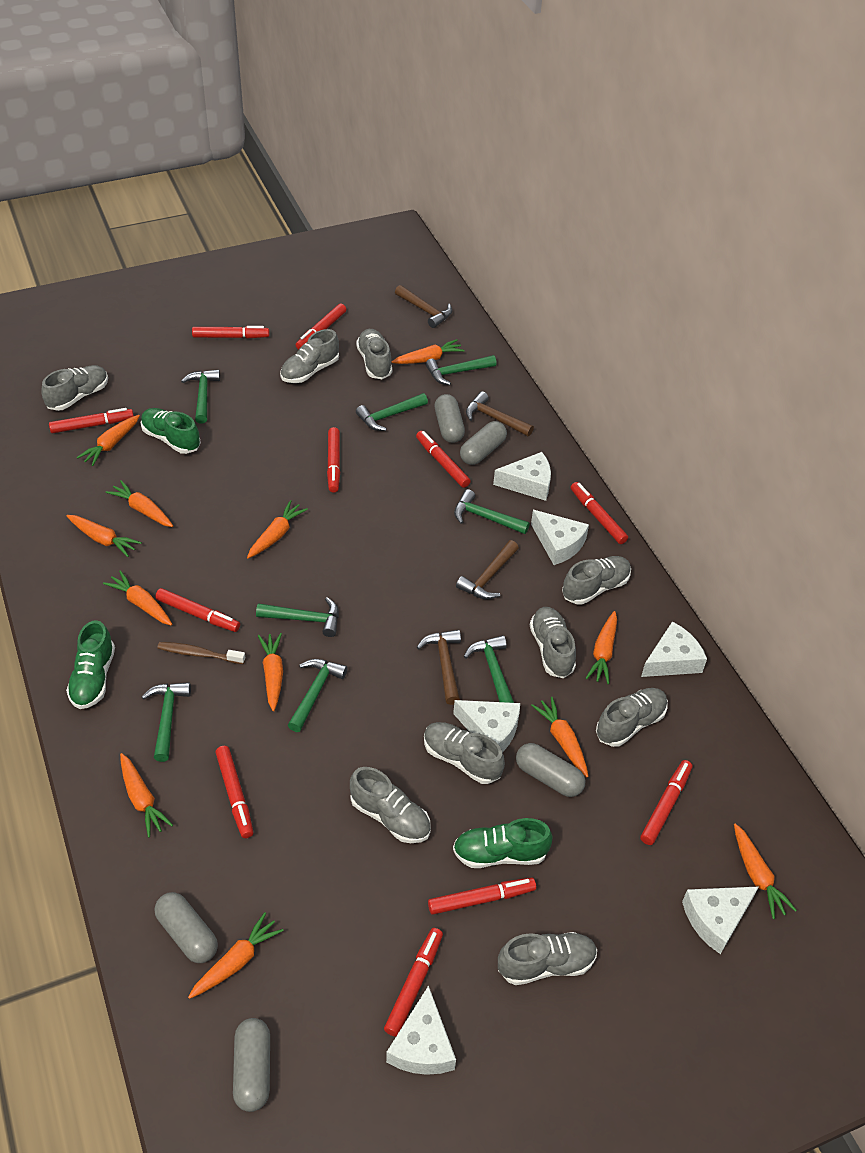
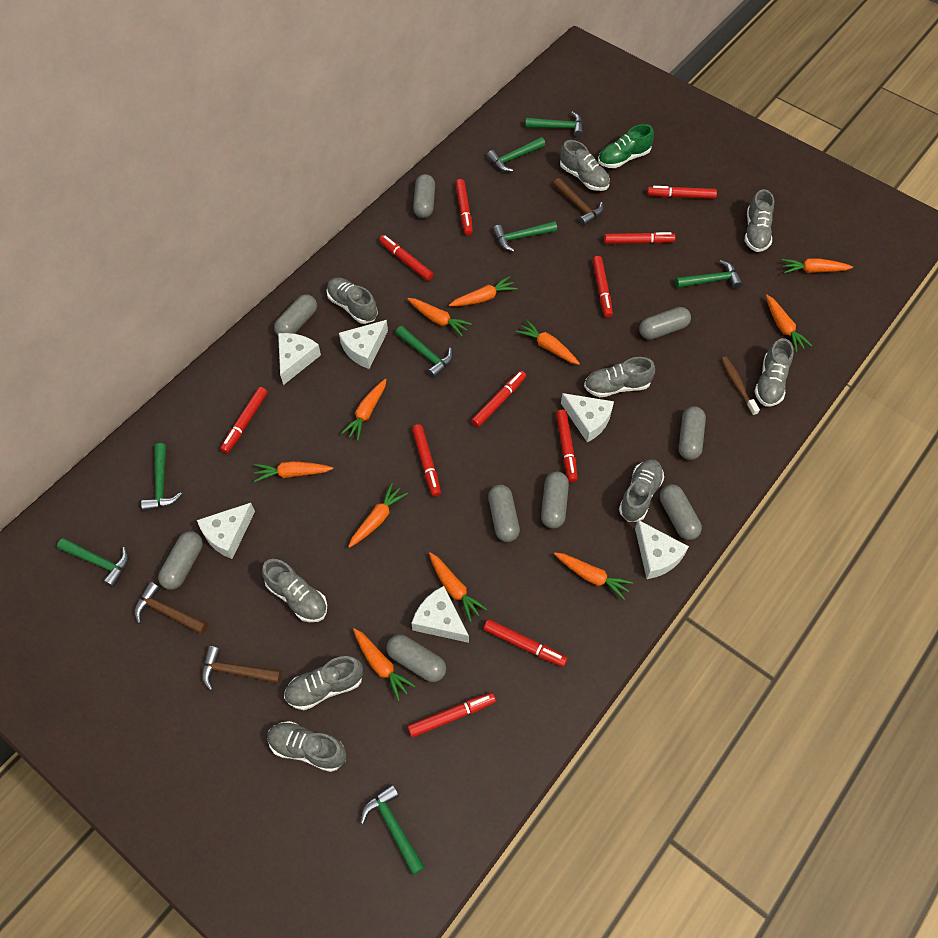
brown hammer: [395,285,452,328] [417,630,461,705] [456,540,519,600] [466,392,534,436] = 4 -> [134,582,208,635] [202,646,282,691] [553,178,604,226] = 3
green shoe: [66,620,115,709] [141,408,201,454] [453,818,553,868] = 3 -> [598,124,654,168] = 1
grey capsule: [155,892,218,963] [233,1018,270,1112] [435,394,465,443] [460,421,507,465] [516,743,586,797] = 5 -> [158,531,203,590] [274,294,317,335] [386,634,446,682] [413,174,435,218] [488,485,520,542] [541,472,569,529] [639,307,691,340] [660,484,702,540] [679,406,706,460] = 9
orange carrot: [66,515,142,557] [77,415,140,466] [103,570,172,626] [106,480,173,527] [120,753,173,838] [188,912,284,999] [247,500,308,558] [258,633,283,711] [392,339,465,364] [531,697,589,777] [586,611,617,684] [734,824,797,919] = 12 -> [254,461,333,482] [341,378,387,441] [348,483,408,548] [353,628,416,701] [407,298,472,336] [429,552,487,622] [449,276,517,306] [516,320,580,365] [554,552,633,600] [766,295,812,352] [782,258,853,273] = 11

